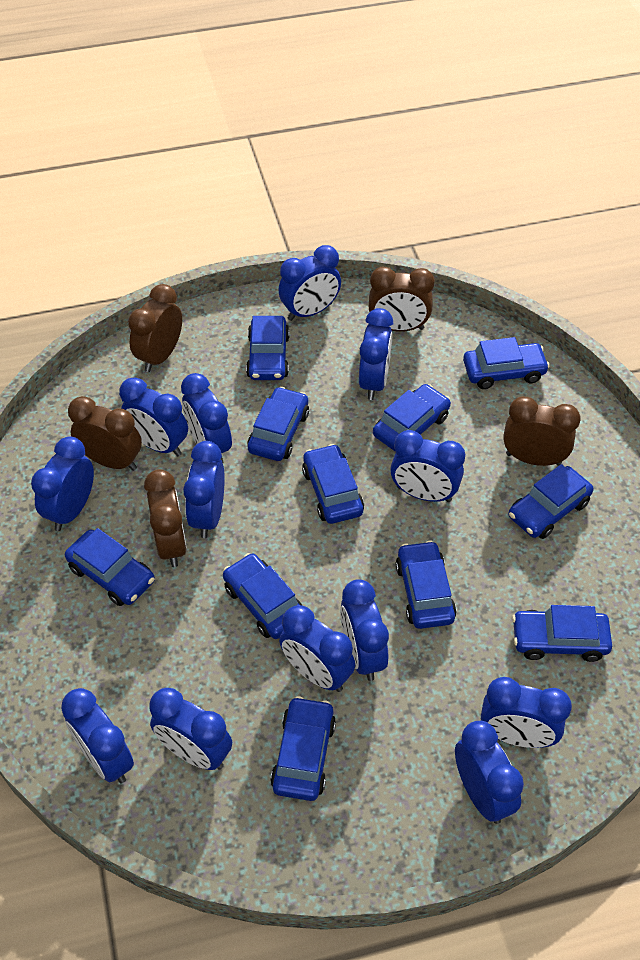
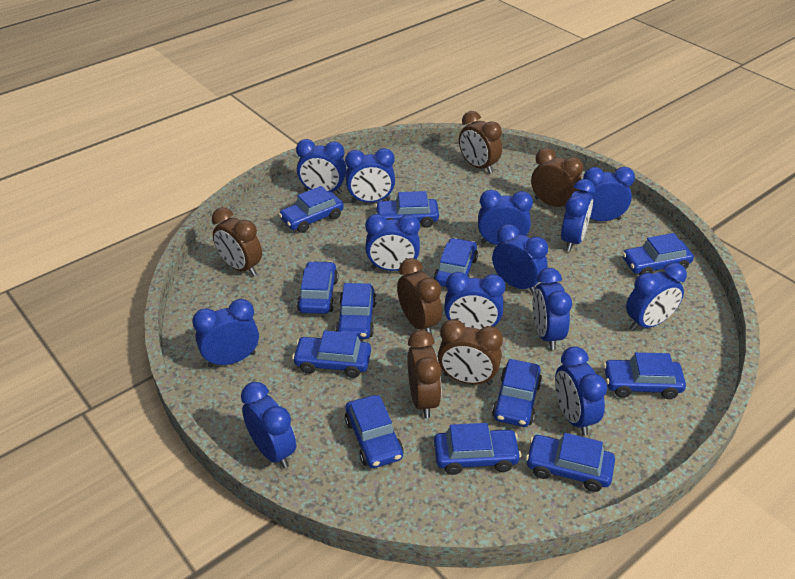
blue car: [65,528,155,606] [223,553,303,639] [246,316,289,380] [247,387,309,461] [271,696,336,801] [302,444,364,524] [373,384,451,452] [396,541,457,629] [463,337,550,389] [508,464,594,539] [512,605,612,662] = 11 -> [279,186,344,233] [292,330,371,378] [297,261,338,314] [336,283,377,339] [345,395,404,468] [375,191,439,228] [434,238,478,287] [434,423,521,475] [492,359,542,427] [526,433,615,492] [603,352,686,399] [623,233,694,275] = 12
brown clock: [68,396,142,471] [128,284,182,372] [144,469,187,567] [369,266,435,332] [503,396,581,466] = 5 -> [212,207,262,276] [397,258,442,335] [407,330,442,418] [438,319,503,385] [459,111,502,174] [531,148,583,207] = 6

